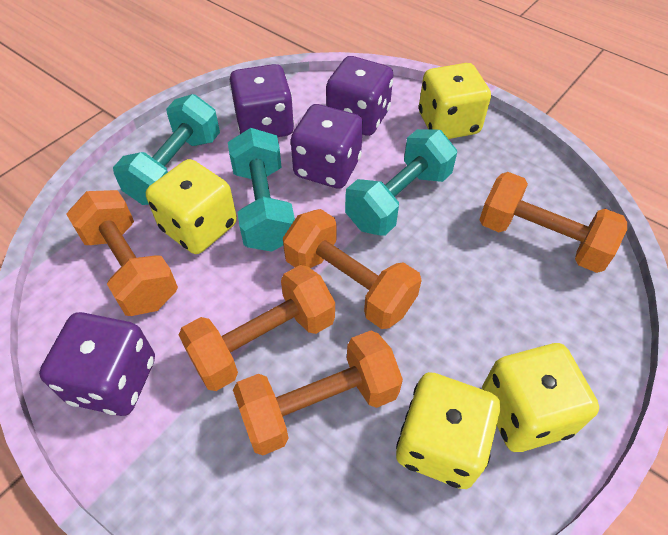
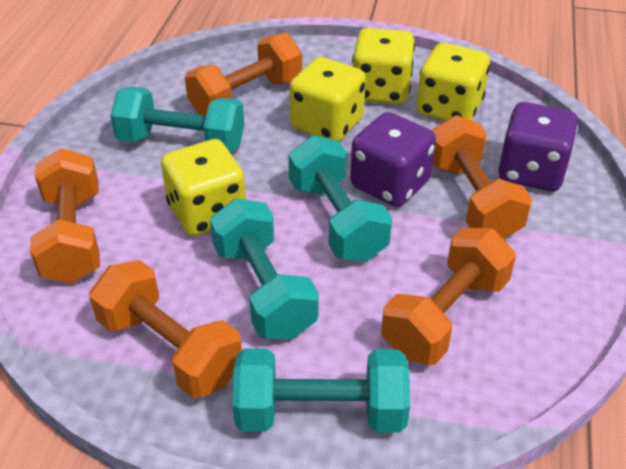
purple dice: [39,312,155,416] [229,64,294,137] [291,104,363,189] [326,56,393,136] = 4 -> [350,112,436,207] [498,102,578,191] = 2
turquoise dumbbell: [113,94,220,205] [228,128,295,252] [345,129,457,236] = 3 -> [110,87,244,153] [210,198,319,340] [232,348,410,433] [288,135,392,262] = 4

